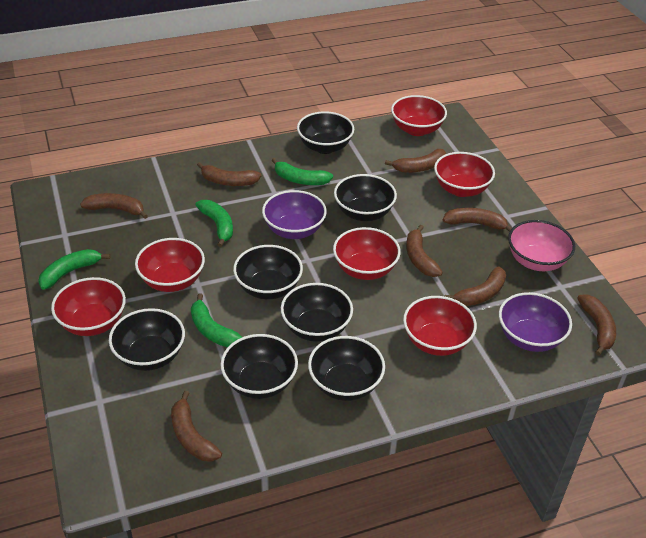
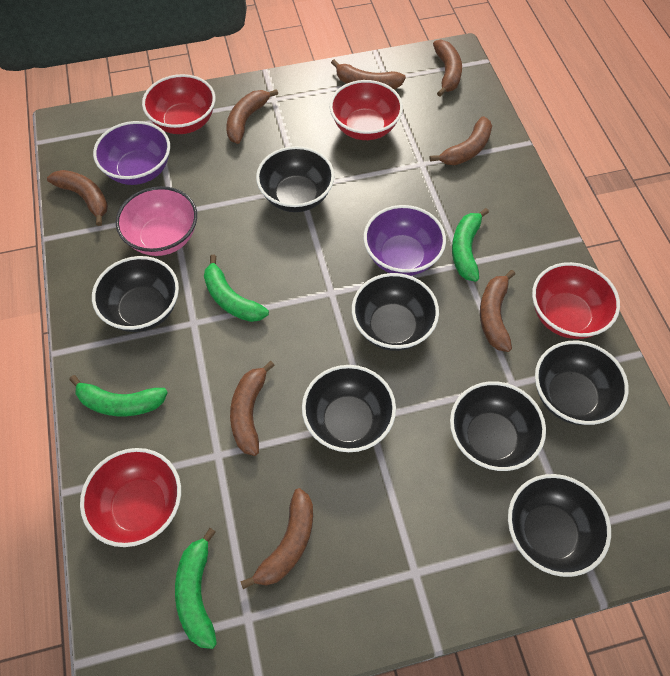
red bowl: [51,277,126,336] [135,238,205,292] [333,227,401,280] [391,95,447,136] [403,296,477,356] [434,152,495,197] = 6 -> [80,448,181,547] [142,74,215,134] [330,80,403,140] [532,262,620,339] = 4

